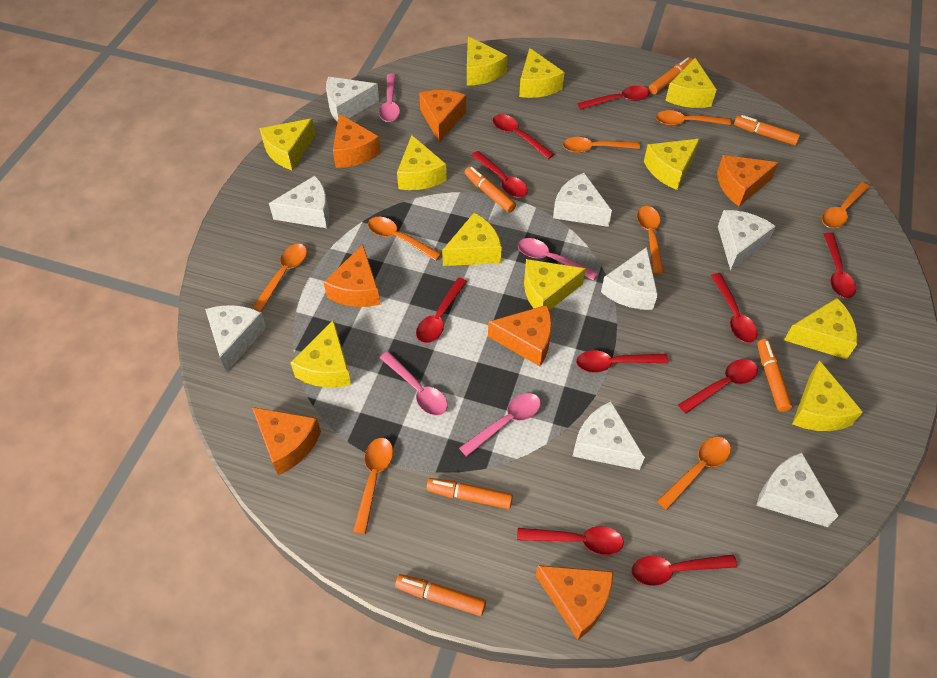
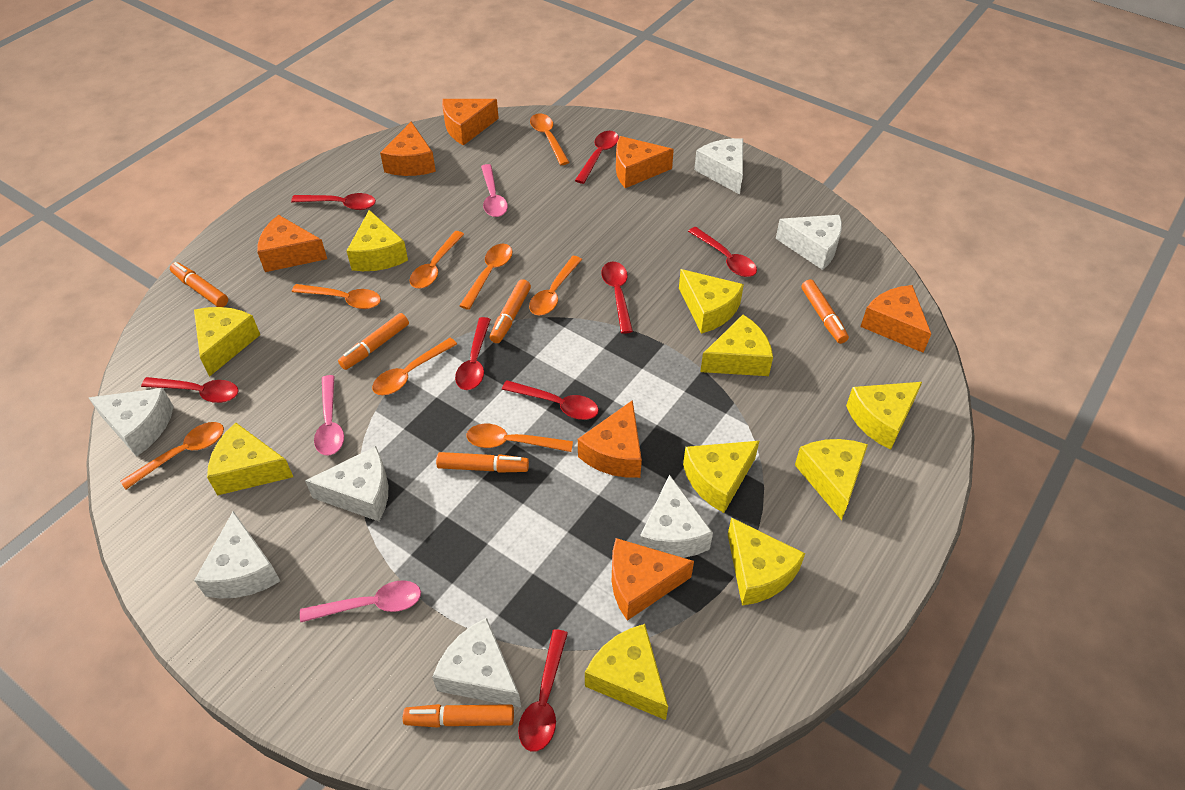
pink spoon: [379,74,400,122] [380,351,448,416] [459,393,541,457] [518,238,598,281] = 4 -> [300,580,421,622] [314,375,344,455] [481,164,508,217] = 3
red spoon: [416,278,467,343] [471,151,528,198] [493,114,554,159] [517,526,624,555] [576,350,669,373] [577,86,650,110] [632,554,737,586] [678,359,758,414] [711,273,757,343] [824,232,856,299] = 10 -> [141,377,239,403] [291,193,376,210] [455,317,491,390] [502,380,599,420] [518,629,568,752] [575,131,619,184] [601,262,633,334] [688,227,757,277] = 8
white cheese: [205,305,267,372] [269,176,329,228] [326,77,379,122] [553,173,612,227] [573,401,645,470] [601,247,658,310] [718,210,776,271] [756,453,839,527] = 8 -> [88,388,174,457] [194,511,280,599] [305,446,388,521] [432,618,521,708] [639,474,713,558] [694,138,743,194] [776,215,842,270] = 7
yellow cheese: [259,118,316,170] [290,320,351,388] [397,135,447,190] [442,213,502,266] [467,36,508,85] [519,48,565,98] [524,259,586,310] [644,139,700,190] [665,58,717,108] [784,298,857,359] [792,360,863,431] = 11 -> [194,307,260,377] [207,423,293,495] [347,210,408,271] [585,624,668,720] [679,269,744,334] [683,441,759,513] [700,315,773,376] [728,517,805,606] [795,439,868,520] [846,382,922,450] = 10

